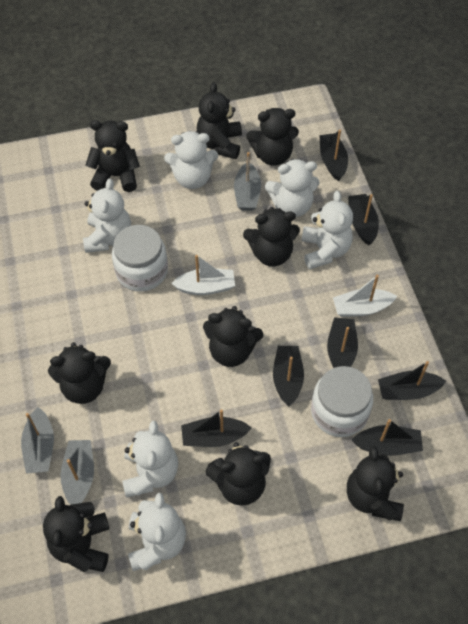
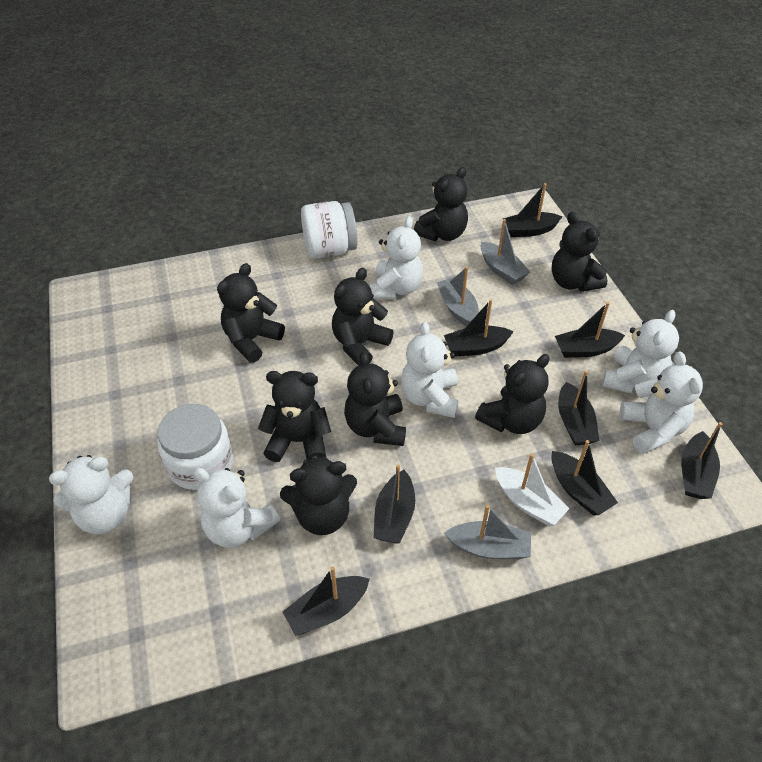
black boat: [181,409,252,447] [273,346,304,407] [319,130,348,181] [327,317,358,368] [348,194,379,245] [352,419,423,456] [378,361,446,400] = 7 -> [283,566,370,636] [374,465,415,544] [444,299,514,357] [503,183,563,237] [551,440,618,516] [555,302,625,358] [558,370,599,445] [681,422,723,499] = 8
black teddy bear: [43,496,109,572] [48,342,111,404] [86,120,140,192] [197,82,242,159] [203,306,264,367] [206,442,271,505] [243,207,300,266] [246,108,299,166] [347,446,404,521] = 9 -> [217,263,285,363] [258,371,331,462] [280,455,357,535] [332,268,394,366] [344,351,406,446] [414,167,468,241] [475,354,549,434] [552,212,608,292] = 8
white boat: [171,255,235,295] [333,275,397,317] = 2 -> [495,453,570,526] = 1

